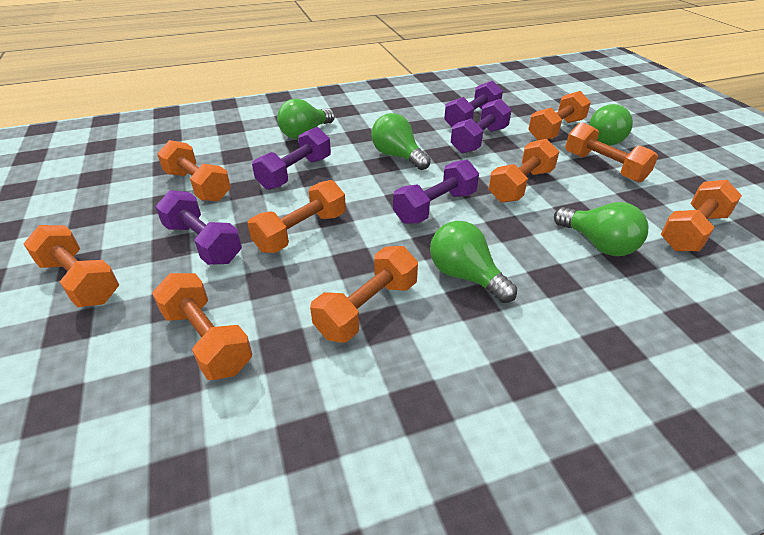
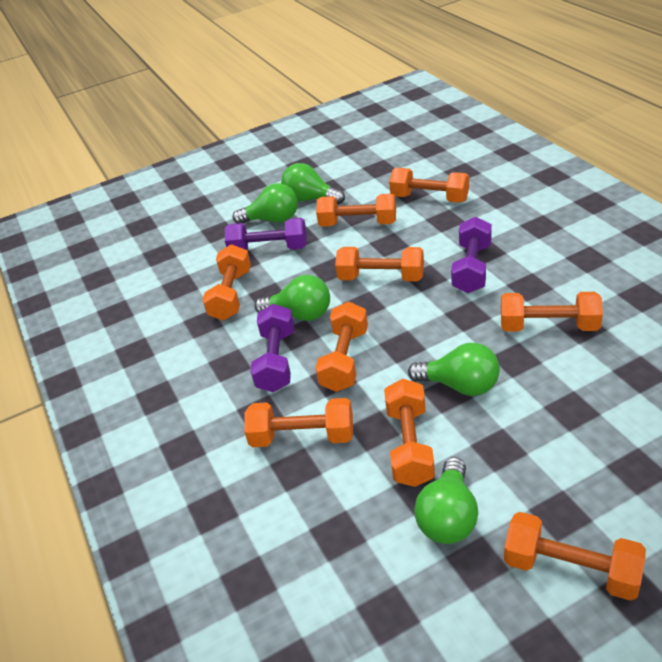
purple dumbbell: [155,190,242,265] [252,127,331,190] [393,160,479,224] [444,80,503,127] [451,99,512,154] = 5 -> [225,218,307,250] [250,304,294,392] [451,217,492,293] = 3

